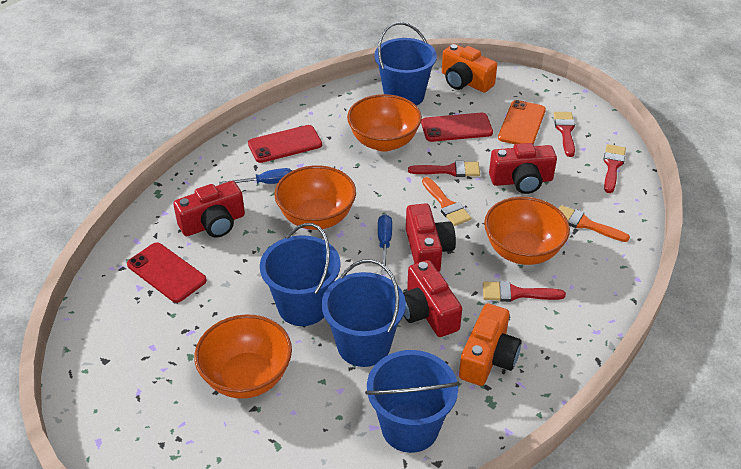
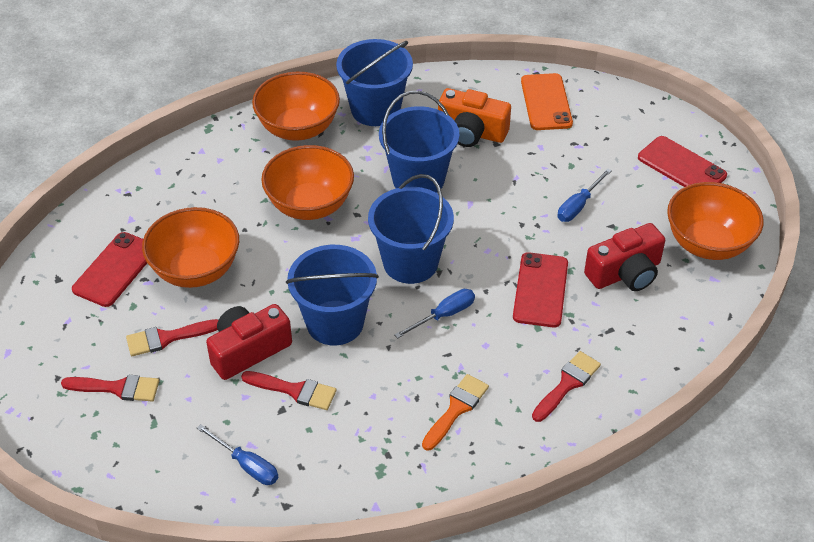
blue screwdriver: [219,168,292,185] [378,214,392,275] = 2 -> [197,424,278,485] [394,289,475,339] [558,168,612,222] = 3
orange brush: [422,177,471,226] [559,205,630,242] = 2 -> [422,374,489,451] = 1
orange camera: [442,44,497,93] [459,303,522,386] = 2 -> [438,88,511,147] = 1
red camera: [173,181,245,238] [403,260,462,337] [406,203,456,272] [489,143,557,194] = 4 -> [206,304,292,380] [584,223,665,291] = 2

